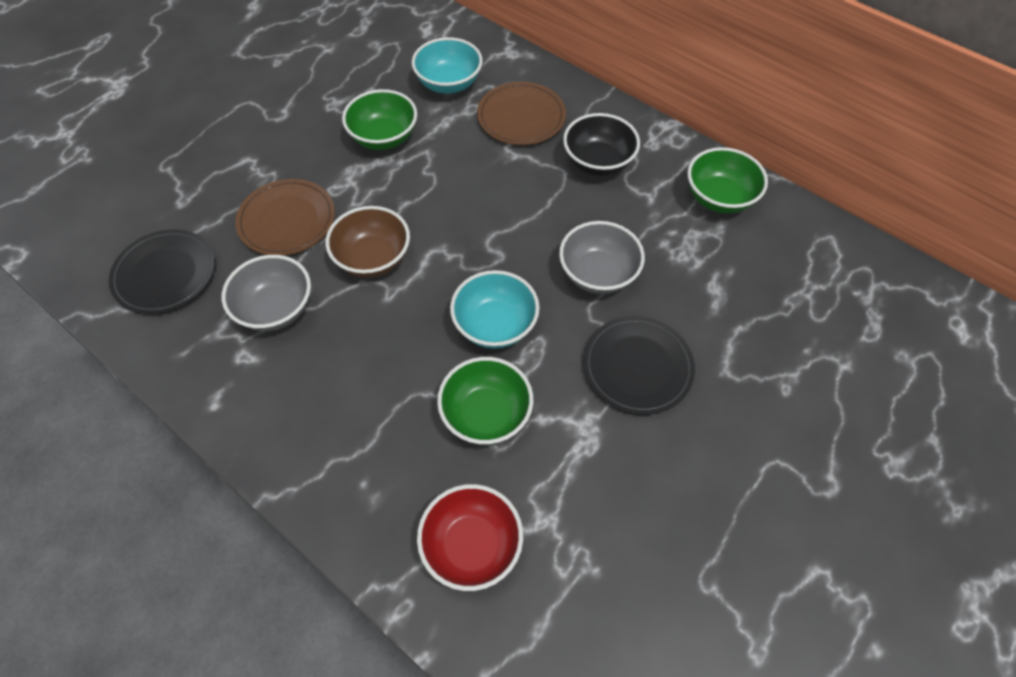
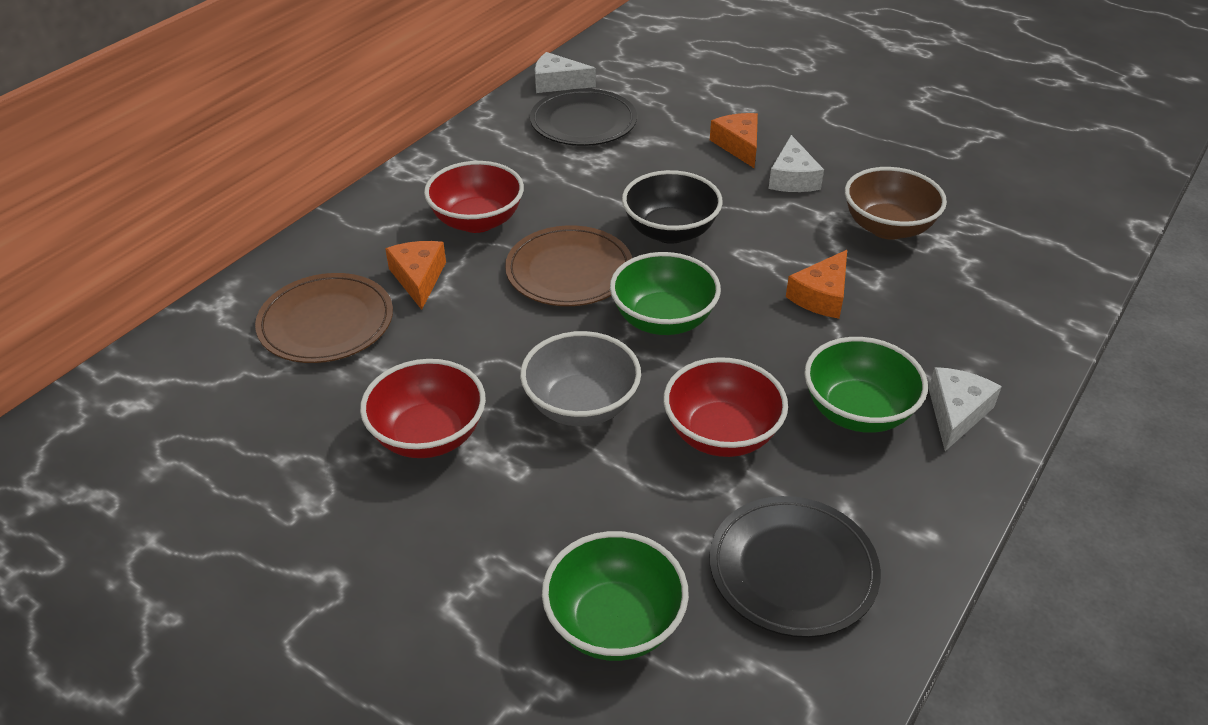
grey bowl: [222,255,311,331] [559,221,645,294] = 2 -> [520,331,641,426] = 1
orange cheese: none = 0 -> [385,241,446,310] [710,113,758,168] [786,250,847,319] = 3
red bowl: [417,484,523,591] = 1 -> [360,359,486,458] [424,161,524,233] [663,357,788,457] = 3
turquoise bowl: [412,37,483,94] [450,270,540,349] = 2 -> none = 0
white cheese: none = 0 -> [535,52,596,93] [769,135,824,192] [928,367,1002,451] = 3

